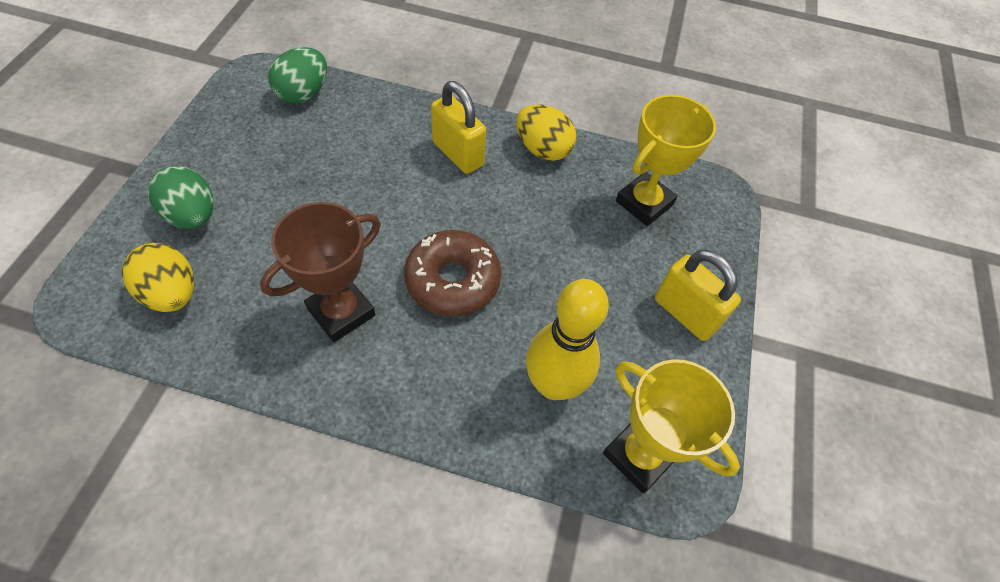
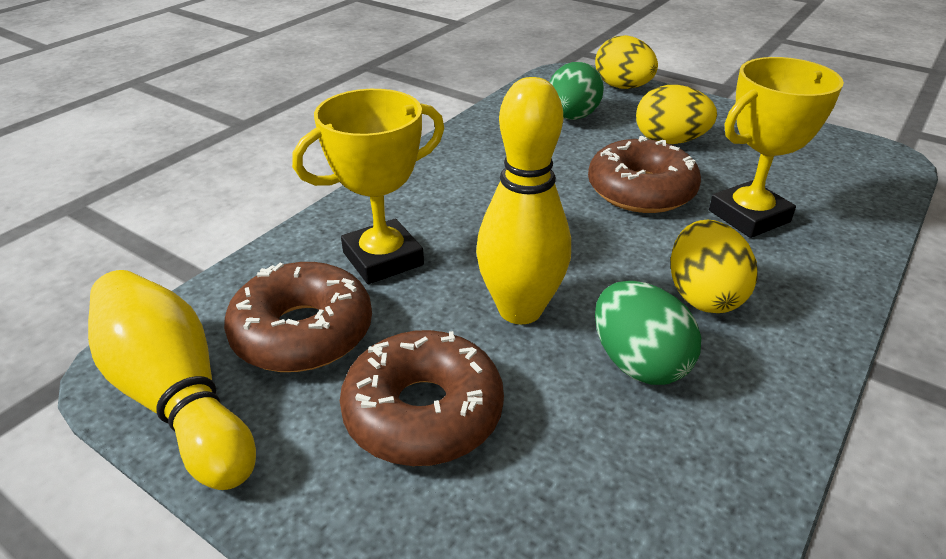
brown donut: [404,230,501,317] = 1 -> [224,262,372,372] [340,330,504,466] [588,136,701,213] = 3
brown trophy: [260,202,381,342] = 1 -> none = 0
yellow bowling pin: [526,279,609,400] = 1 -> [88,270,256,490] [476,77,571,324] = 2
yellow egg: [122,243,194,312] [516,104,576,161] = 2 -> [595,35,658,89] [636,85,717,144] [671,220,757,313] = 3
yellow padlock: [431,81,486,174] [655,250,741,341] = 2 -> none = 0

